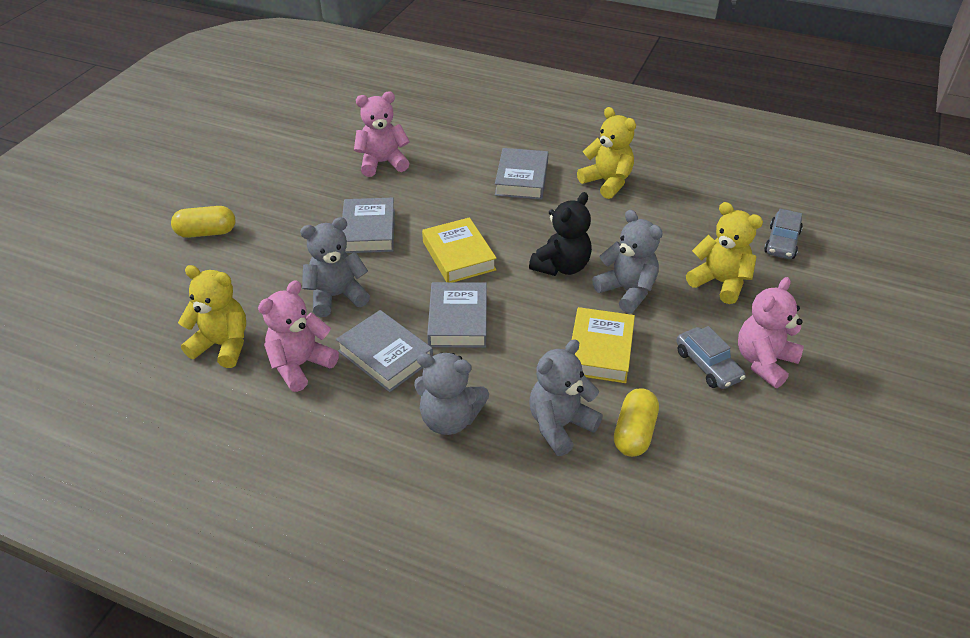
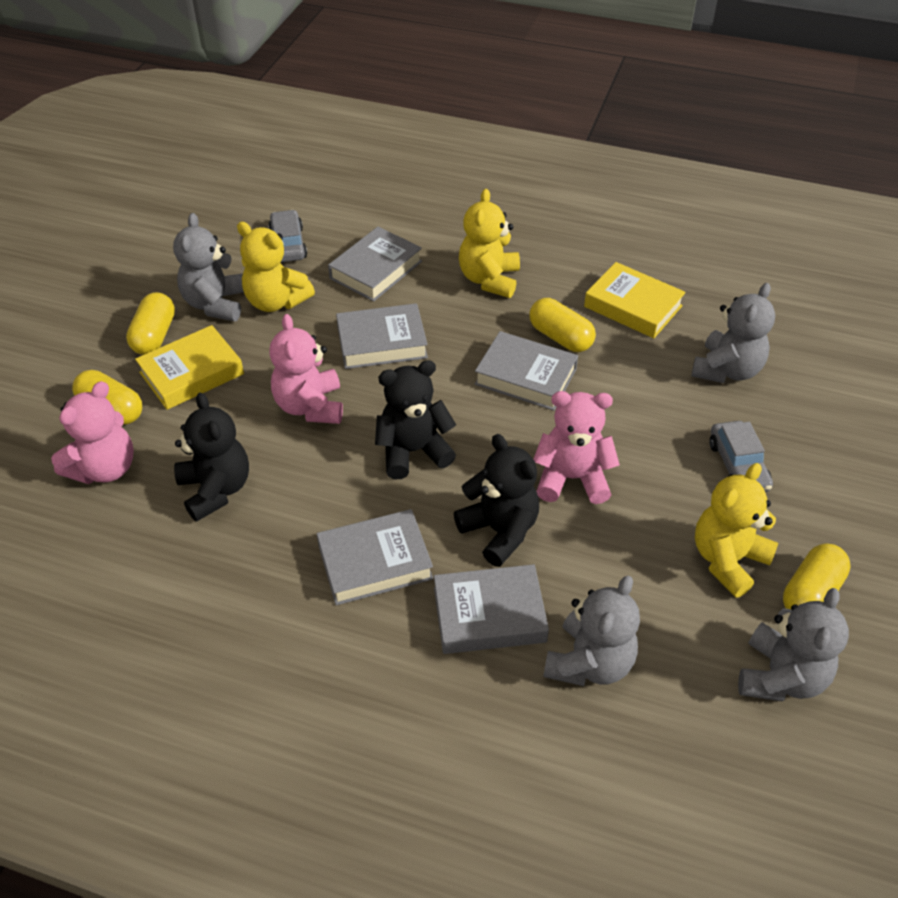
black teddy bear: [529,192,592,276] = 1 -> [174,393,249,522] [375,360,456,479] [454,434,539,567] = 3
grey book: [336,310,433,392] [342,198,395,253] [427,282,487,348] [495,148,548,200] = 4 -> [317,509,433,605] [328,227,422,302] [336,303,428,369] [434,564,549,654] [475,331,578,411] = 5
yellow capsule: [171,206,236,238] [614,388,659,457] = 2 -> [72,370,142,425] [126,292,175,355] [529,298,596,352] [783,543,851,609] = 4

